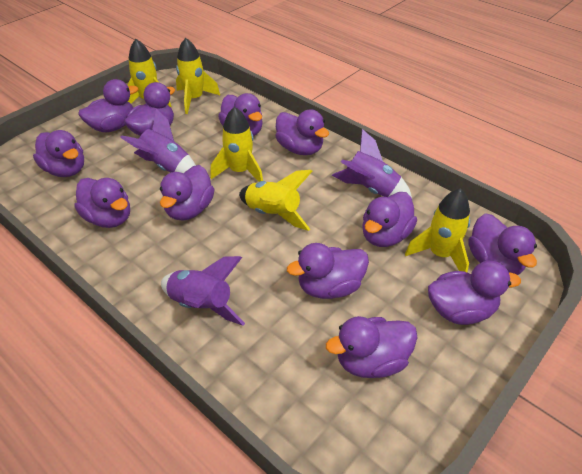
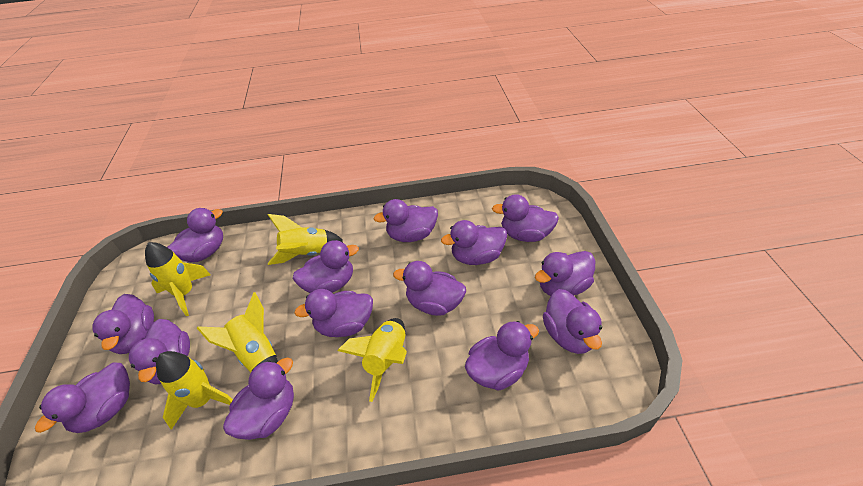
purple duck: [33,130,84,177] [74,178,130,228] [79,79,138,132] [124,82,175,136] [160,165,214,220] [218,93,263,136] [275,109,329,155] [287,243,369,299] [326,316,418,378] [362,192,417,247] [428,261,521,325] [468,213,537,275] = 12 -> [35,362,130,433] [93,294,154,354] [129,319,190,385] [167,208,223,262] [223,358,294,440] [293,240,359,293] [294,289,373,337] [374,199,438,242] [393,261,466,316] [441,220,507,265] [465,321,539,391] [492,194,559,242] [535,251,595,296] [543,289,602,354] = 14
purple rocket: [120,109,196,173] [161,256,245,326] [332,129,412,198] = 3 -> none = 0

